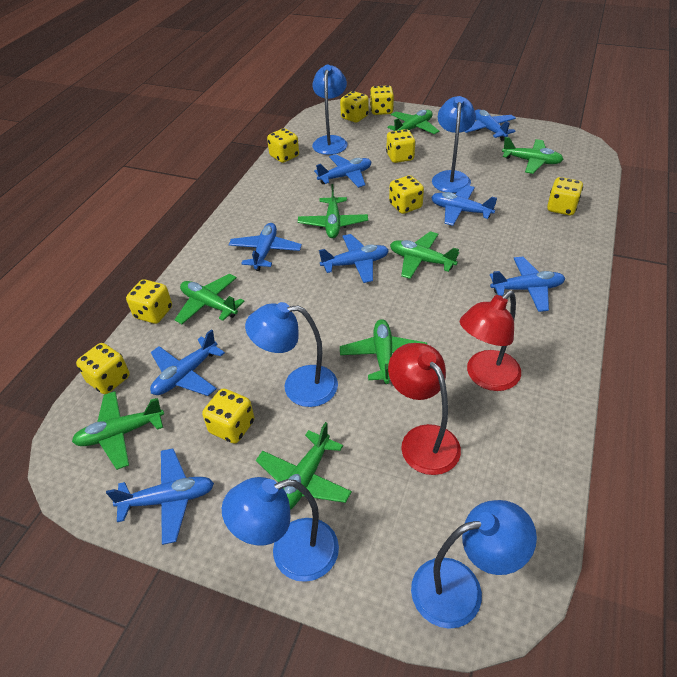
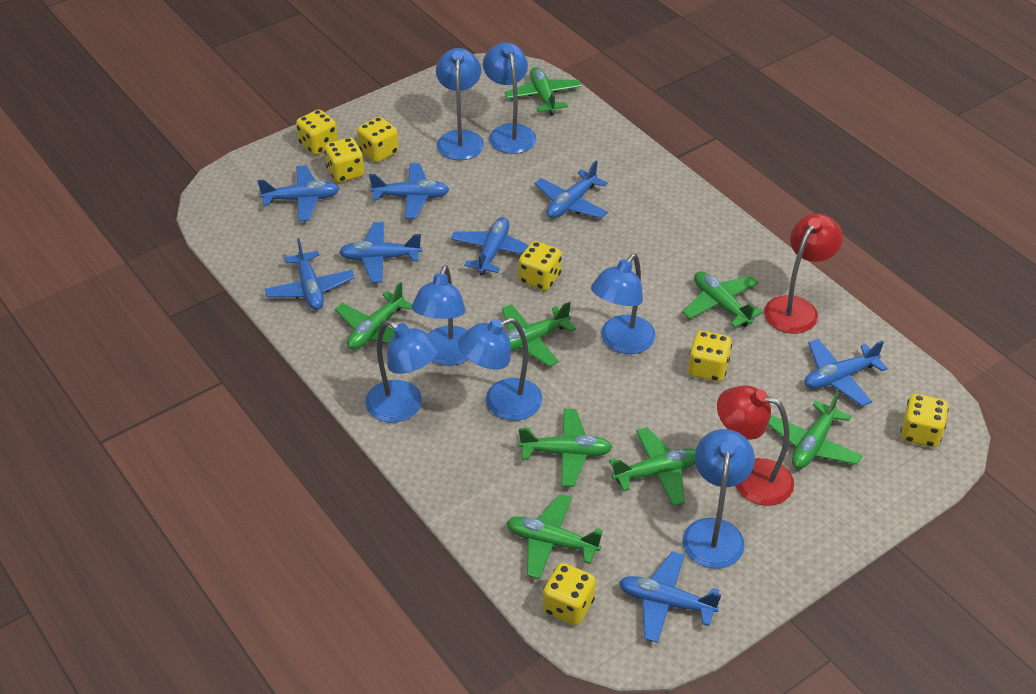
blue lamp: [222,477,339,582] [245,302,338,407] [312,65,347,155] [411,500,537,629] [432,96,476,193] = 5 -> [365,320,440,423] [411,265,468,366] [436,48,484,160] [458,318,542,421] [483,42,536,154] [591,254,656,354] [683,429,755,569] = 7
yellow dice: [76,343,130,394] [126,279,172,324] [202,388,254,444] [267,128,299,163] [340,91,369,123] [370,85,394,115] [386,129,416,163] [389,175,424,214] [547,177,583,215] = 9 -> [296,109,338,155] [324,137,364,183] [357,117,399,163] [519,241,562,291] [543,563,596,625] [688,331,732,382] [900,394,949,448] = 7

